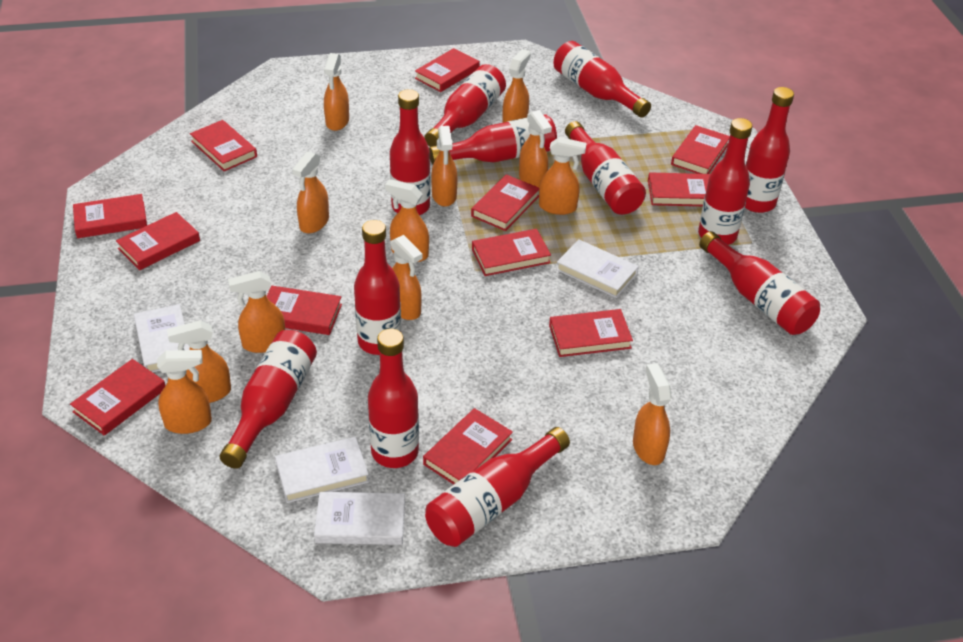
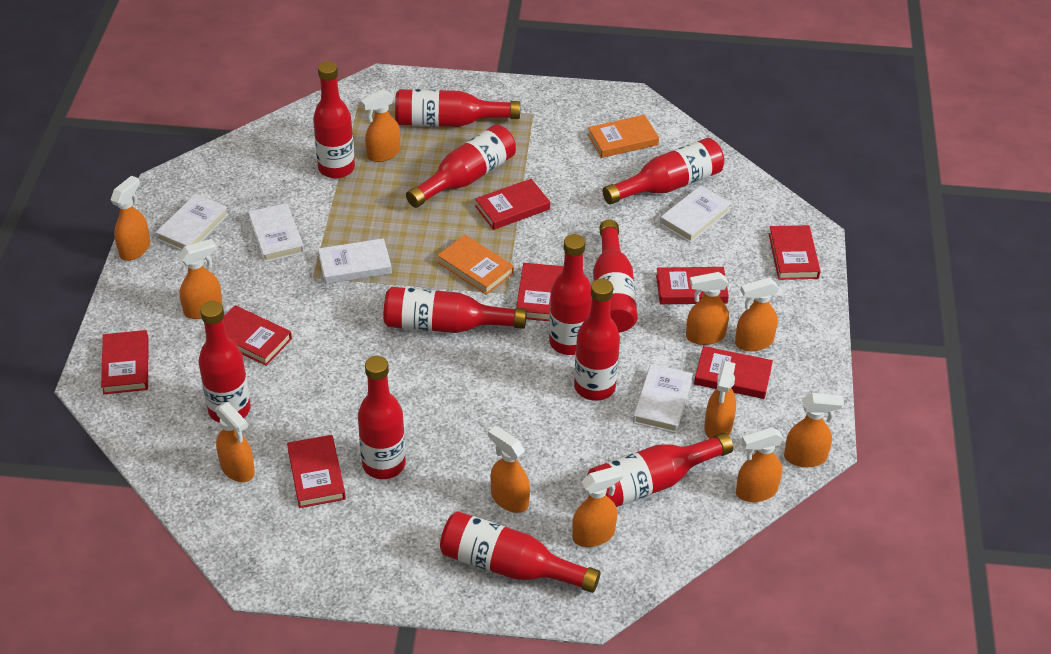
orange book: none = 0 -> [437,235,514,295] [587,115,659,158] = 2
orange spray bottle: [157,350,212,434] [167,320,231,403] [228,271,285,353] [292,151,329,233] [324,53,349,131] [385,179,429,262] [390,235,422,320] [431,126,458,207] [502,49,531,123] [519,110,552,187] [539,137,587,215] [633,363,672,465] = 12 -> [111,175,150,261] [178,239,222,319] [215,402,255,482] [361,89,401,162] [488,426,530,513] [572,466,624,547] [686,272,729,345] [704,361,736,439] [735,278,779,351] [736,427,784,502] [784,393,844,467] = 11
red book: [70,359,165,436] [73,194,147,238] [116,212,200,270] [190,120,257,171] [266,286,342,335] [415,48,480,92] [423,408,513,484] [471,174,539,231] [472,229,551,276] [549,309,633,357] [648,172,710,206] [671,125,730,174] = 12 -> [101,330,148,394] [223,305,292,366] [287,435,346,508] [475,179,550,230] [516,263,564,321] [656,267,729,304] [694,346,773,399] [769,225,821,280] = 8
white book: [134,304,190,372] [275,437,369,503] [314,492,405,545] [556,239,639,298] = 4 -> [155,194,229,251] [248,203,304,262] [318,238,392,284] [633,364,693,433] [660,185,731,243] = 5

